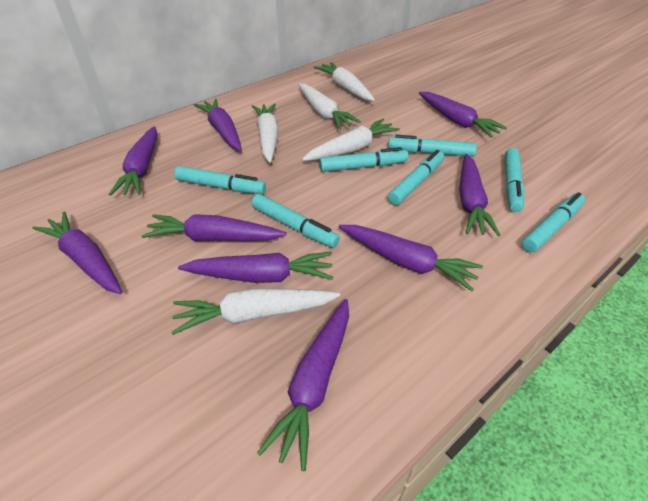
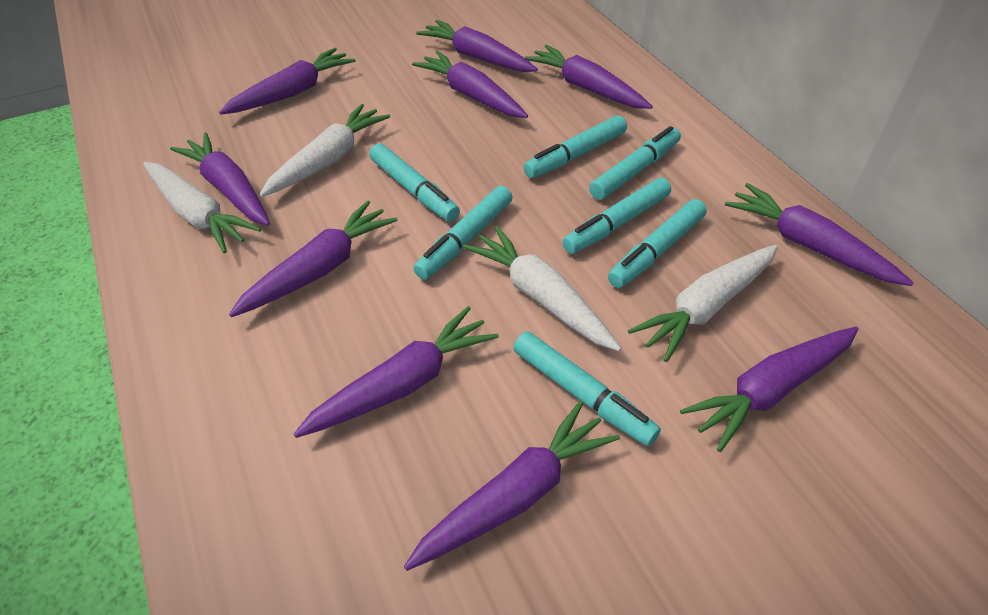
purple carrot: [32,211,122,294] [109,126,158,196] [141,214,287,241] [178,252,333,283] [194,99,242,151] [257,299,349,471] [339,225,483,291] [419,92,507,137] [459,154,500,236] = 9 -> [170,132,270,226] [219,48,356,115] [229,201,398,317] [294,306,499,438] [404,401,620,571] [412,51,528,118] [416,20,538,72] [524,45,653,109] [680,327,858,452] [725,183,914,286] = 10
white carrot: [172,288,340,335] [252,103,279,163] [298,83,361,129] [302,119,400,161] [314,62,375,101] = 5 -> [143,162,261,253] [260,104,390,197] [463,226,621,351] [628,245,778,362] = 4

